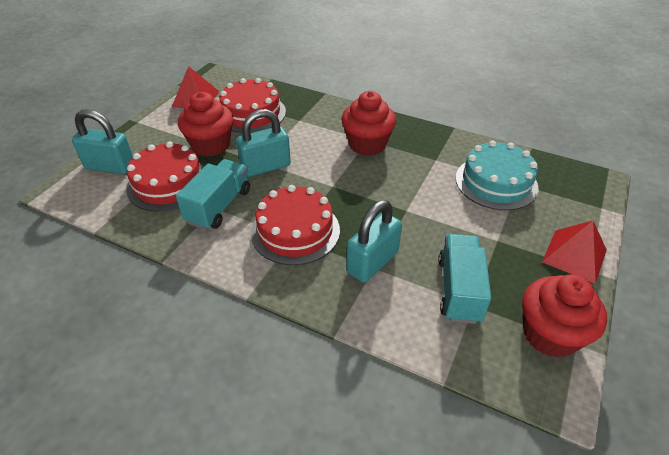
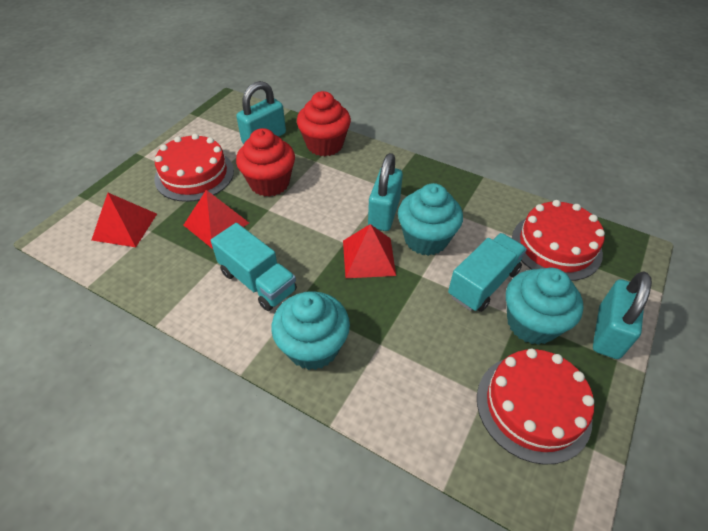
red cupcake: [178,92,234,157] [341,91,396,156] [522,274,607,358] = 3 -> [236,128,295,197] [297,91,351,156] = 2
red pyramid: [172,66,219,108] [542,221,607,284] = 2 -> [92,193,157,247] [184,190,249,249] [343,224,396,278] = 3
turquoise cake: [456,141,538,210] = 1 -> none = 0
turquoise cupcake: none = 0 -> [271,291,350,370] [398,183,463,256] [506,268,583,345] = 3

